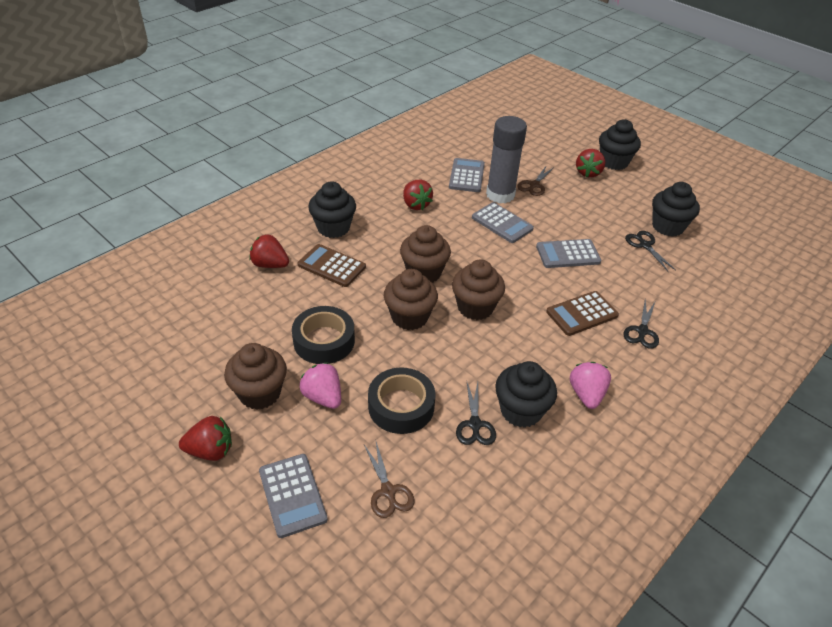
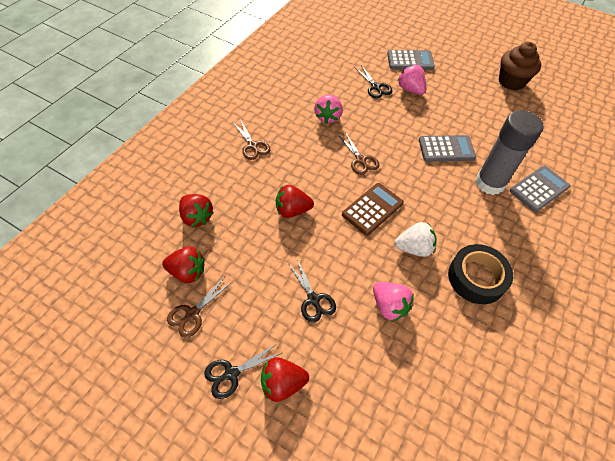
black cupcake: [308,181,356,238] [495,361,557,428] [599,119,641,170] [652,182,700,237] = 4 -> none = 0
black tape: [292,306,355,364] [368,367,435,434] = 2 -> [448,244,513,304] = 1
brown calculator: [298,244,366,287] [546,291,619,336] = 2 -> [342,183,404,235] = 1
brown cupcake: [224,343,287,410] [384,269,438,330] [400,225,451,283] [452,259,505,320] = 4 -> [499,42,541,90] = 1
brown scissors: [364,442,415,518] [517,165,554,196] = 2 -> [167,277,232,337] [234,119,270,160] [338,132,379,175] = 3
grey calculator: [259,454,328,538] [449,158,485,192] [472,202,534,243] [536,239,601,268] = 4 -> [387,50,435,70] [419,135,476,162] [510,166,570,212] = 3
pink strawberry: [300,363,341,409] [570,362,611,409] = 2 -> [314,95,343,124] [373,282,414,321] [398,65,426,95] = 3
white strawberry: none = 0 -> [395,222,437,257] = 1

